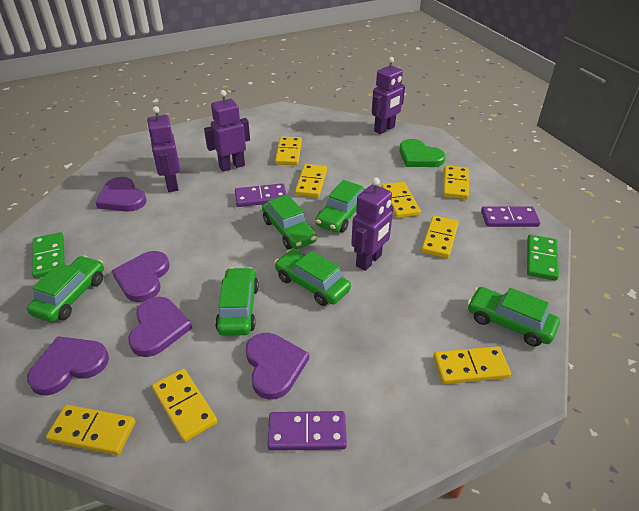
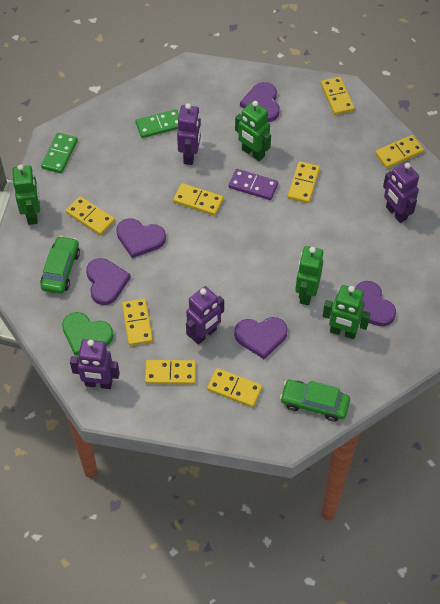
green car: [27,256,104,322] [215,267,259,336] [262,194,317,249] [274,249,351,306] [315,180,365,232] [467,287,560,346] = 6 -> [40,236,80,294] [280,380,350,422] = 2
green robot: none = 0 -> [13,164,40,225] [235,101,271,161] [295,246,323,305] [323,285,371,339] = 4
purple domino: [235,183,287,207] [267,411,347,451] [481,206,540,227] = 3 -> [229,169,278,200] = 1

